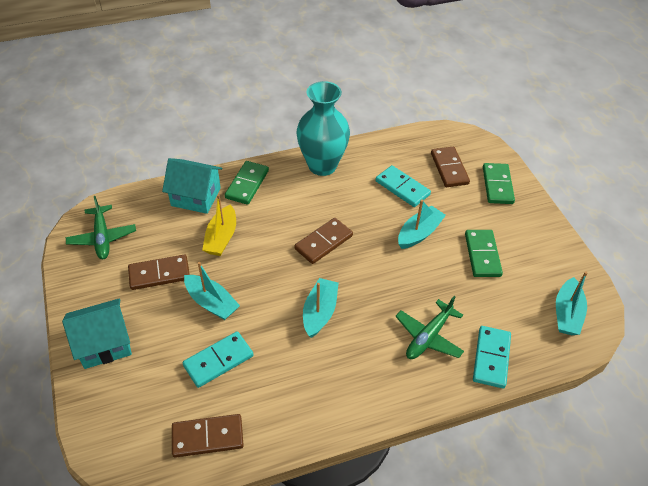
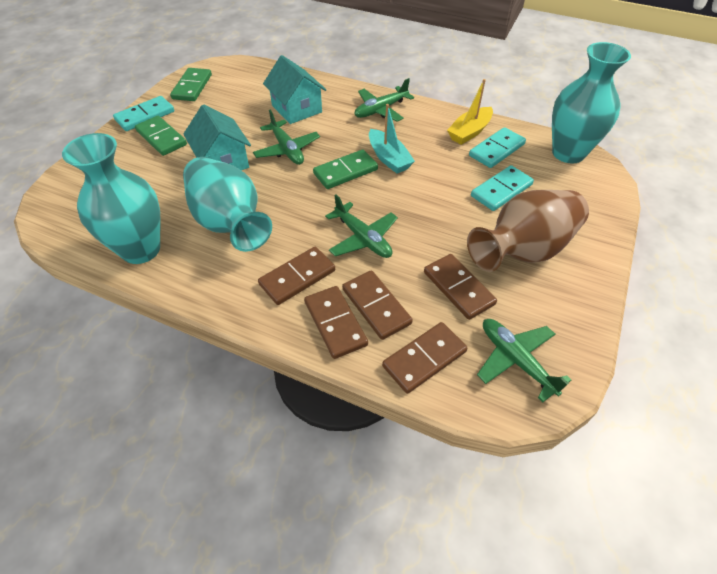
brown domino: [128,254,190,290] [172,414,244,458] [294,218,353,264] [431,147,470,187] = 4 -> [258,247,335,305] [304,286,368,359] [342,270,413,340] [382,322,467,394] [424,254,497,320] = 5
brown vase: none = 0 -> [467,190,589,272] = 1
green plane: [66,196,136,259] [395,296,464,359] = 2 -> [253,110,320,165] [325,194,398,258] [354,78,414,122] [477,319,571,402] = 4
turquoise boat: [184,262,240,320] [303,278,339,338] [398,199,446,249] [556,271,588,335] = 4 -> [369,104,415,173] = 1
turquoise vase: [297,81,350,176] = 1 -> [62,133,161,264] [183,157,272,252] [552,42,631,164] = 3

